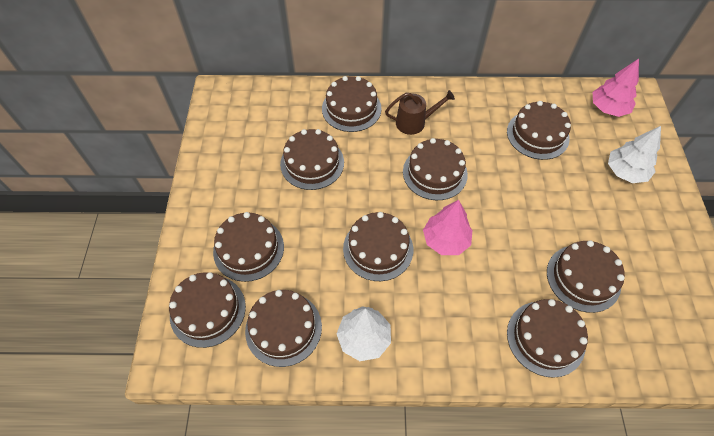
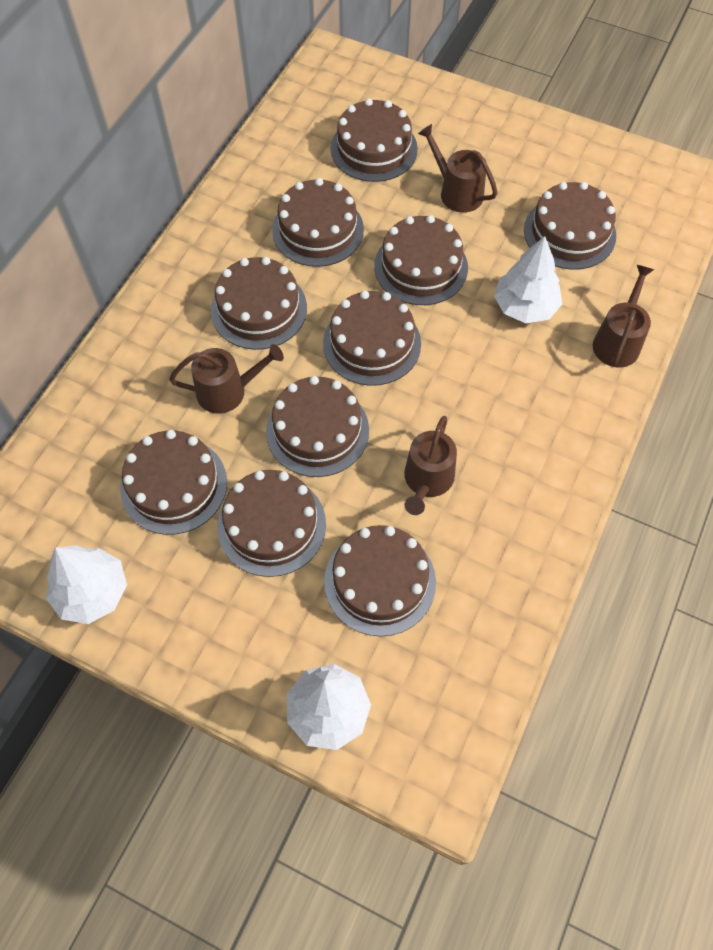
brown watering can: [385,90,455,135] = 1 -> [169,344,284,414] [404,416,457,515] [418,124,498,213] [593,265,654,367] = 4
pink tree: [423,200,472,255] [593,59,639,117] = 2 -> none = 0
white tree: [336,306,391,361] [608,126,661,183] = 2 -> [46,545,127,624] [287,664,371,750] [494,236,562,323] = 3

